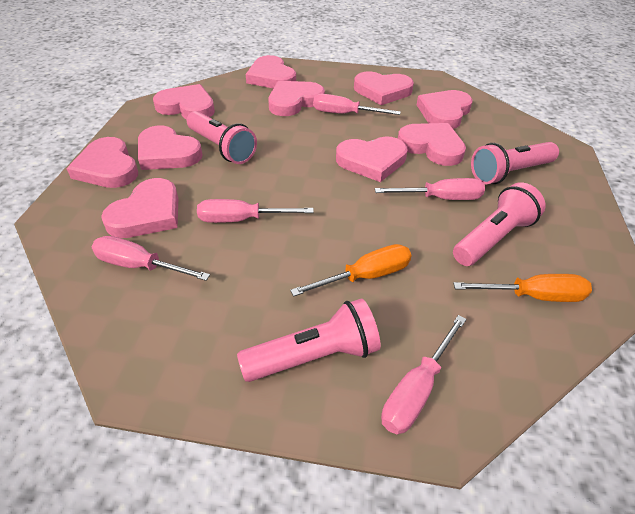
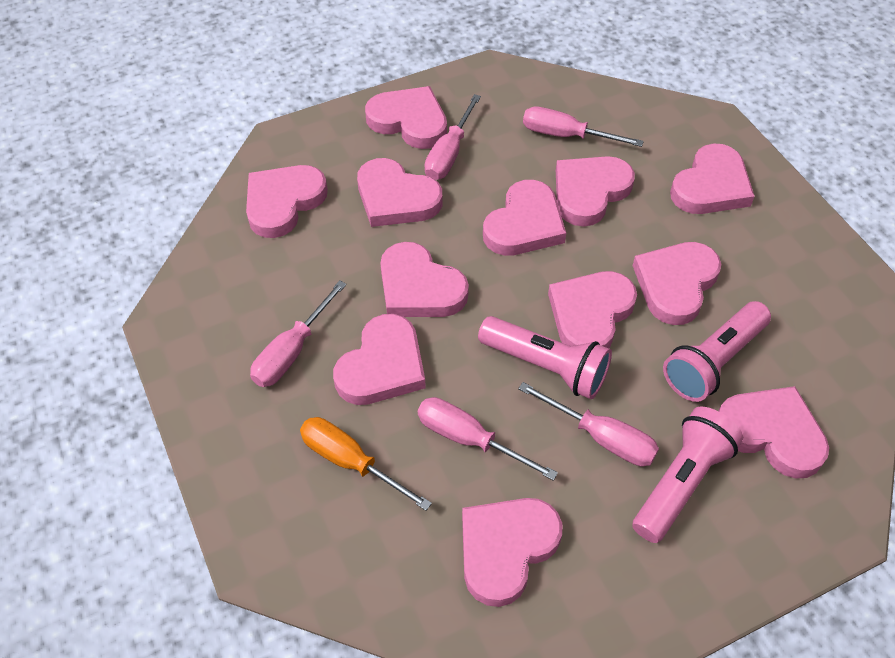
orange screwdriver: [290,244,412,297] [453,274,592,302] = 2 -> [300,417,432,511] = 1
pink flashlight: [187,111,257,164] [237,298,381,382] [453,182,546,266] [471,142,559,184] = 4 -> [478,316,612,399] [632,407,743,543] [663,301,771,402] = 3
pink heart: [66,137,138,188] [101,178,178,238] [138,126,203,170] [153,84,215,119] [246,55,296,88] [268,81,325,116] [336,136,408,182] [354,72,414,105] [398,123,466,166] [417,90,473,129] = 10 -> [246,165,328,238] [333,314,426,405] [357,158,442,227] [365,86,447,149] [380,242,469,317] [462,498,562,607] [483,180,566,256] [548,271,637,348] [556,156,635,226] [633,242,721,325] [670,144,755,214] [719,386,829,479] = 12

